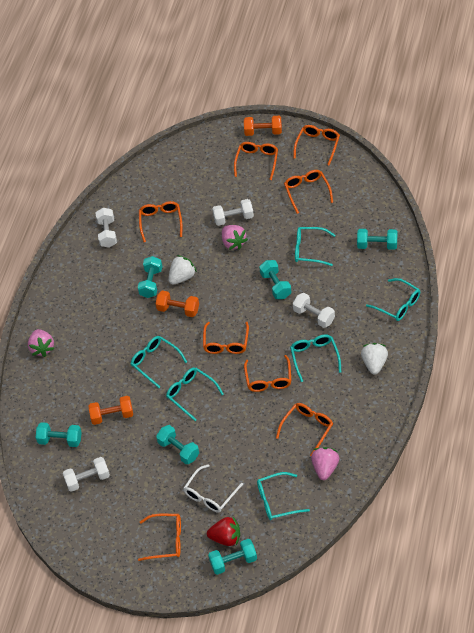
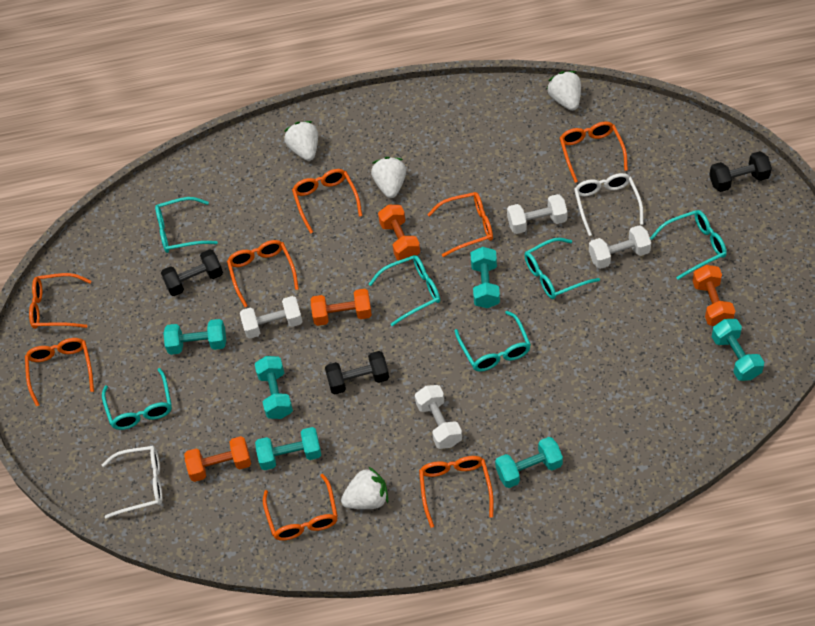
black dumbbell: none = 0 -> [161,249,223,296] [325,351,389,395] [709,151,772,192] = 3
orange dumbbell: [88,396,133,425] [155,290,199,317] [244,116,282,136] = 3 -> [184,436,251,482] [311,289,372,326] [378,205,420,261] [692,265,735,326] = 4
pink strawberry: [28,329,55,357] [222,225,248,250] [311,447,339,480] = 3 -> none = 0
red strawberry: [207,517,240,546] = 1 -> none = 0
white glasses: [183,464,243,513] = 1 -> [102,446,162,519] [574,173,644,236] = 2
white strawberry: [169,255,197,284] [361,343,388,375] = 2 -> [284,121,318,161] [341,466,388,509] [371,157,407,198] [547,71,581,111] = 4

